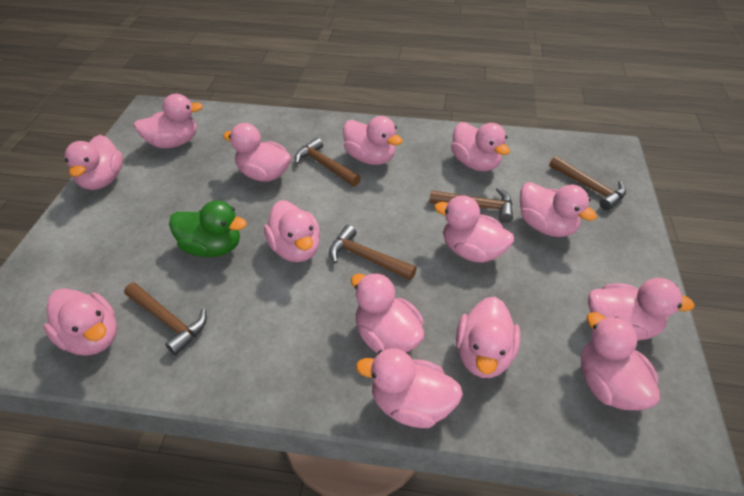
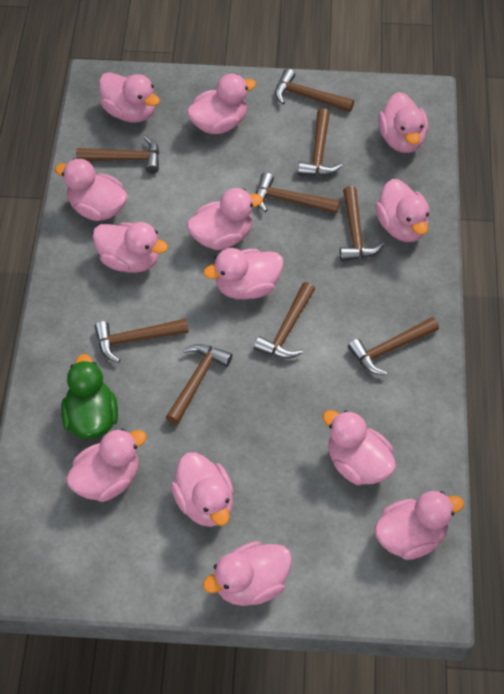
brown hammer: [124,282,207,355] [294,137,361,186] [329,225,417,280] [429,187,513,223] [549,156,626,211] = 5 -> [76,136,159,173] [95,318,189,363] [166,344,232,425] [254,282,315,359] [256,172,340,214] [275,69,354,112] [298,108,342,176] [340,186,384,261] [348,317,439,375] = 9
pink duck: [43,288,117,356] [65,135,123,190] [133,94,203,148] [223,123,291,181] [264,200,320,262] [343,116,403,165] [351,273,424,353] [356,348,463,428] [434,195,514,263] [451,122,510,171] [456,297,520,378] [520,182,597,237] [581,312,660,410] [588,278,695,340] = 14 -> [55,159,128,221] [66,429,147,502] [93,222,168,273] [99,72,160,123] [171,452,234,527] [187,74,256,134] [187,188,263,250] [203,248,284,299] [203,541,292,606] [323,410,396,485] [374,491,464,560] [375,179,430,242] [378,92,428,153] = 13

